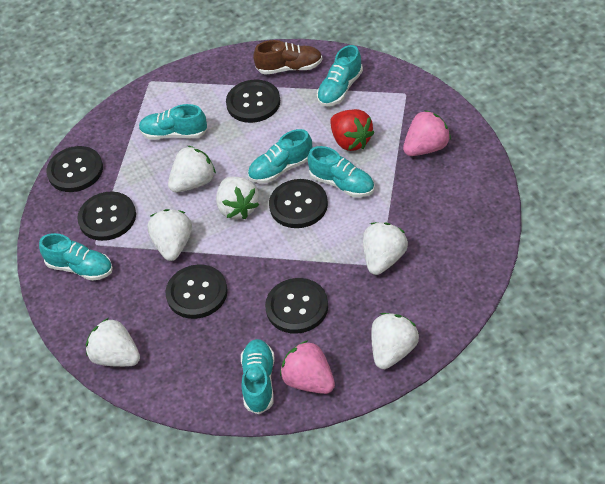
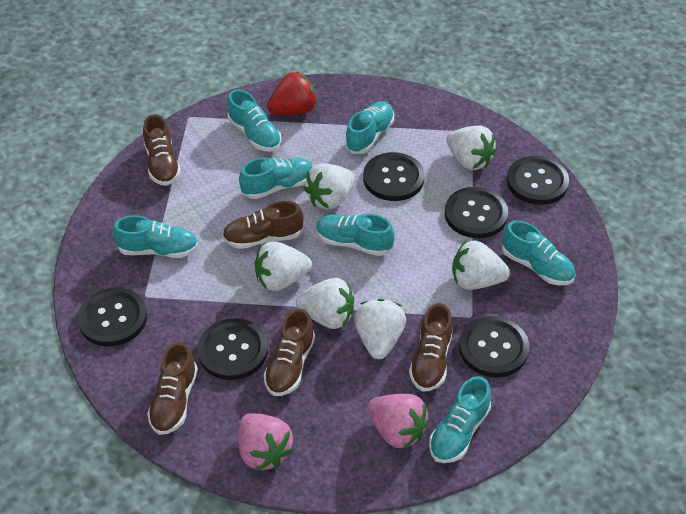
brown shoe: [253,40,322,75] = 1 -> [143,114,181,186] [147,342,198,435] [222,201,304,249] [264,309,315,396] [409,303,453,392] = 5
turquoise shoe: [39,233,113,281] [139,104,208,140] [241,339,274,414] [248,129,312,183] [307,146,375,197] [317,45,363,106] = 6 -> [113,215,198,258] [227,89,281,152] [239,158,313,199] [316,214,395,256] [345,101,394,154] [429,376,491,463] [502,220,576,285] = 7

